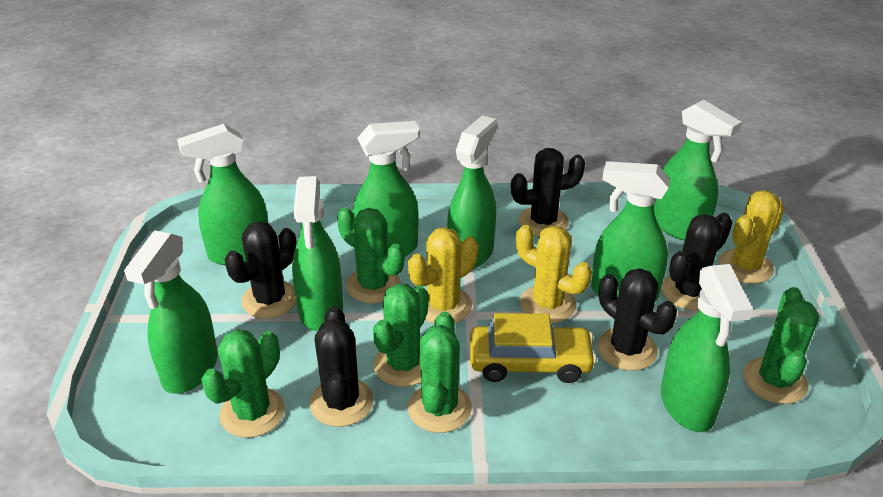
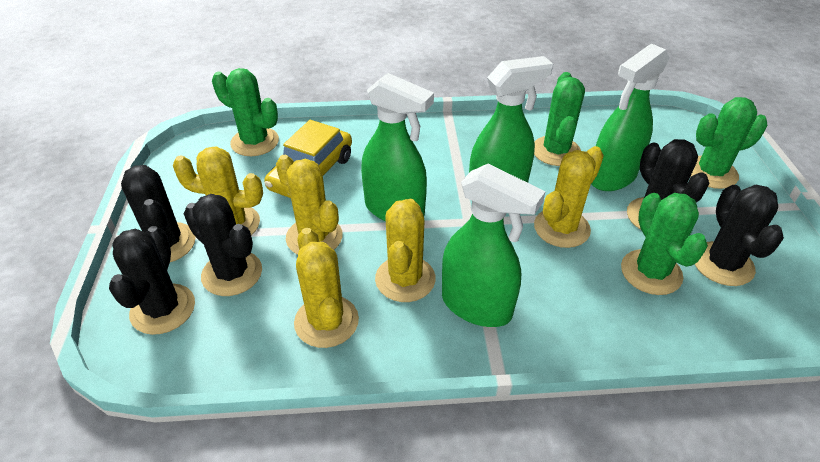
green cactus: [201,329,285,438] [337,207,405,303] [373,283,429,387] [408,312,472,433] [743,287,819,404] = 5 -> [212,68,279,156] [534,72,585,166] [621,193,708,295] [690,97,767,189] = 4
green spray bottle: [124,231,218,394] [177,124,268,265] [292,176,343,331] [353,121,420,257] [447,115,497,270] [591,161,670,301] [654,100,742,241] [661,264,753,432] = 8 -> [361,73,434,221] [442,164,546,327] [469,56,553,183] [591,44,670,191] = 4
yellow cactus: [408,227,478,324] [516,225,592,323] [718,190,785,284] = 3 -> [173,146,263,235] [276,155,343,255] [294,228,359,348] [375,199,436,302] [534,146,604,248] = 5

